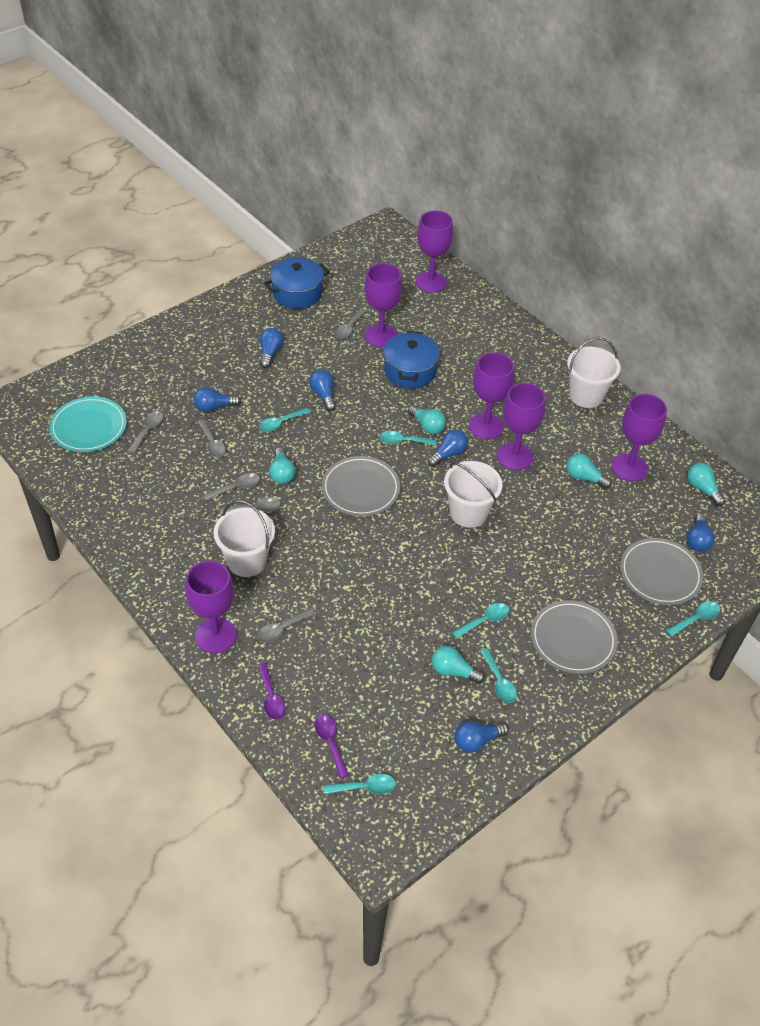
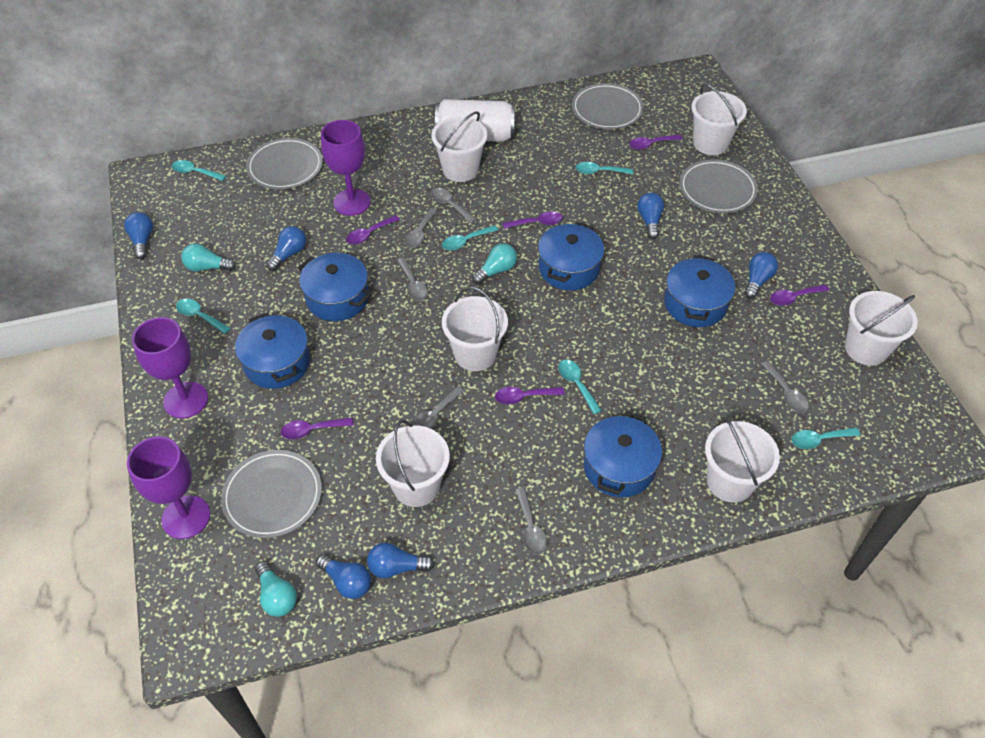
blue pot: [264,257,329,309] [383,331,440,389] = 2 -> [235,313,310,389] [298,253,372,321] [538,222,604,290] [584,411,662,497] [664,255,735,327] = 5
grey plate: [322,456,400,516] [531,600,618,674] [620,538,703,605] = 3 -> [221,450,322,538] [246,138,323,189] [572,83,644,129] [680,159,758,213] = 4
purple goblet: [185,561,237,654] [365,263,402,347] [415,211,453,293] [469,352,514,439] [497,383,545,471] [611,394,667,481] = 6 -> [127,436,210,539] [132,317,208,418] [321,120,371,216] = 3
purple spoon: [258,663,286,720] [315,715,349,779] = 2 -> [281,418,353,439] [346,215,400,245] [495,387,565,404] [503,211,563,229] [629,134,682,150] [770,285,829,306] = 6
turquoise light bulb: [269,447,296,484] [408,405,446,434] [432,646,485,684] [566,453,612,489] [687,463,725,506] = 5 -> [181,244,236,271] [255,561,297,617] [472,244,517,284] = 3
turquoise plate: [49,397,127,452] = 1 -> none = 0
white bucket: [213,500,275,577] [444,461,502,528] [567,337,621,408] = 3 -> [376,420,450,507] [431,111,487,182] [442,287,508,371] [691,84,747,155] [705,417,780,503] [845,291,918,366] = 6
white can: none = 0 -> [435,99,515,142] = 1

